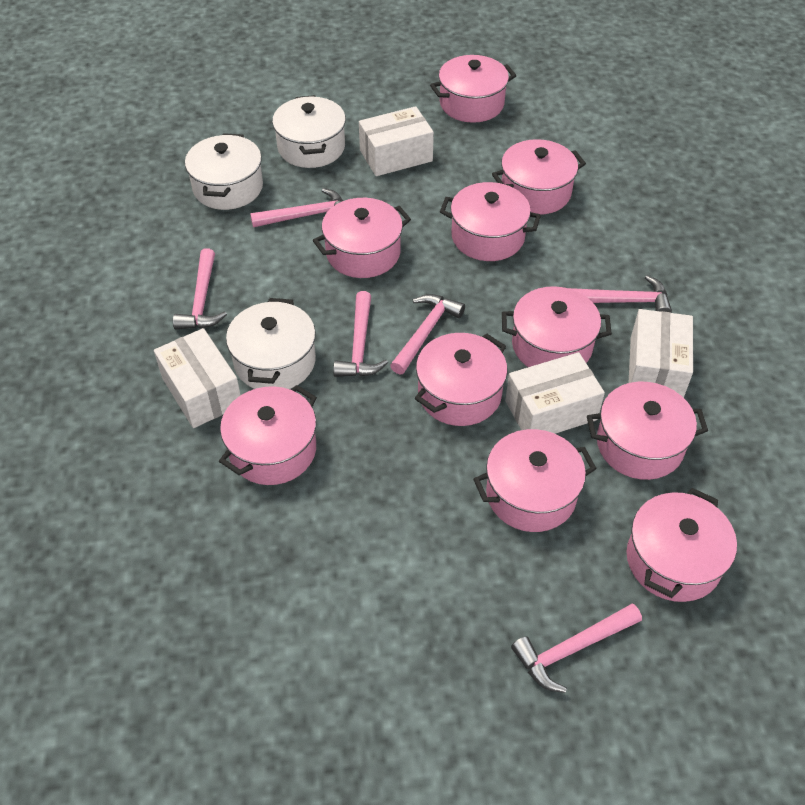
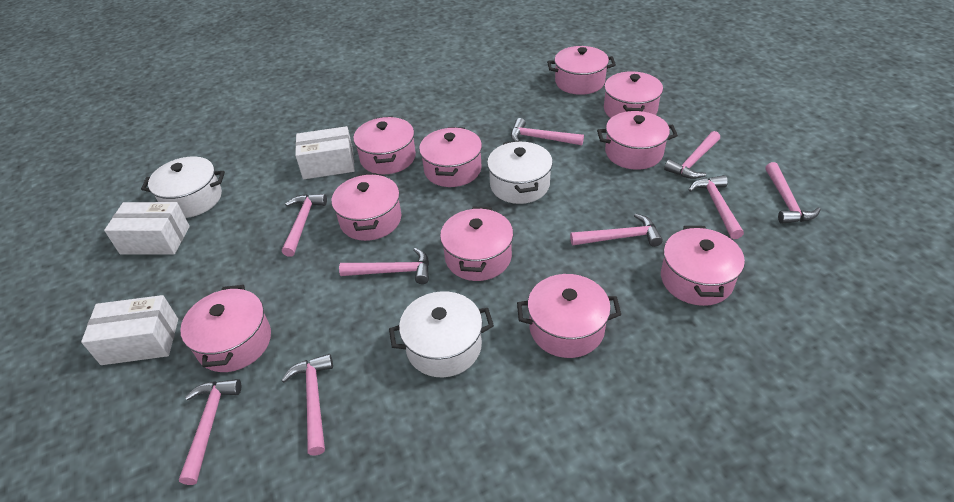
pink hammer: [173,248,227,330] [250,188,343,227] [333,291,388,377] [390,294,465,374] [511,603,642,693] [568,275,672,313] = 6 -> [179,379,241,485] [281,354,333,456] [282,194,327,257] [339,248,429,284] [511,118,584,145] [570,213,663,247] [664,131,720,179] [689,175,744,239] [765,162,821,224] = 9
white box: [154,328,241,428] [359,106,434,176] [505,352,605,434] [629,309,693,398] = 4 -> [81,295,178,365] [104,202,190,255] [295,126,355,179] = 3

